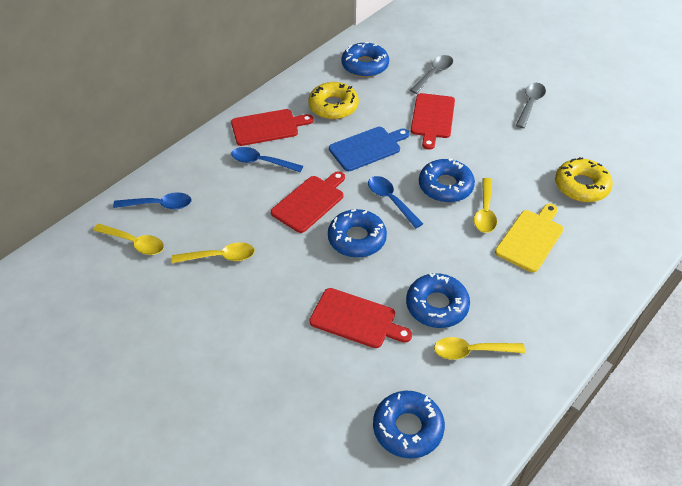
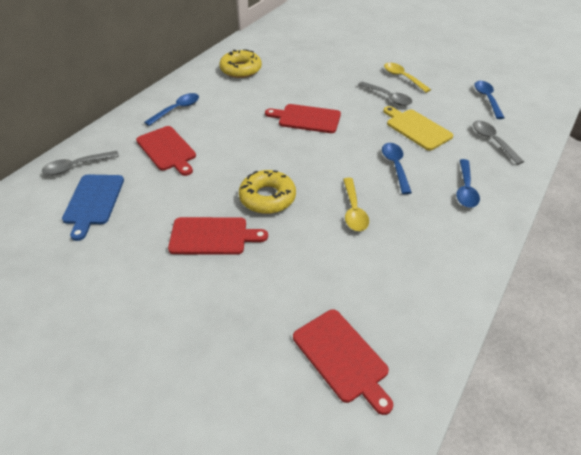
blue donut: [328,209,387,258] [341,42,389,77] [373,391,445,459] [406,273,470,328] [419,158,475,203] = 5 -> none = 0
blue spoon: [113,192,192,209] [231,147,303,173] [368,176,423,228] = 3 -> [144,93,199,126] [382,143,412,194] [456,159,480,208] [474,81,505,119] = 4
grey spoon: [410,55,453,94] [516,83,546,128] = 2 -> [42,151,119,175] [358,82,412,106] [473,121,524,165] = 3
yellow spoon: [93,224,164,255] [172,242,255,263] [434,337,525,360] [474,178,497,233] = 4 -> [343,178,369,231] [384,63,431,93] = 2

